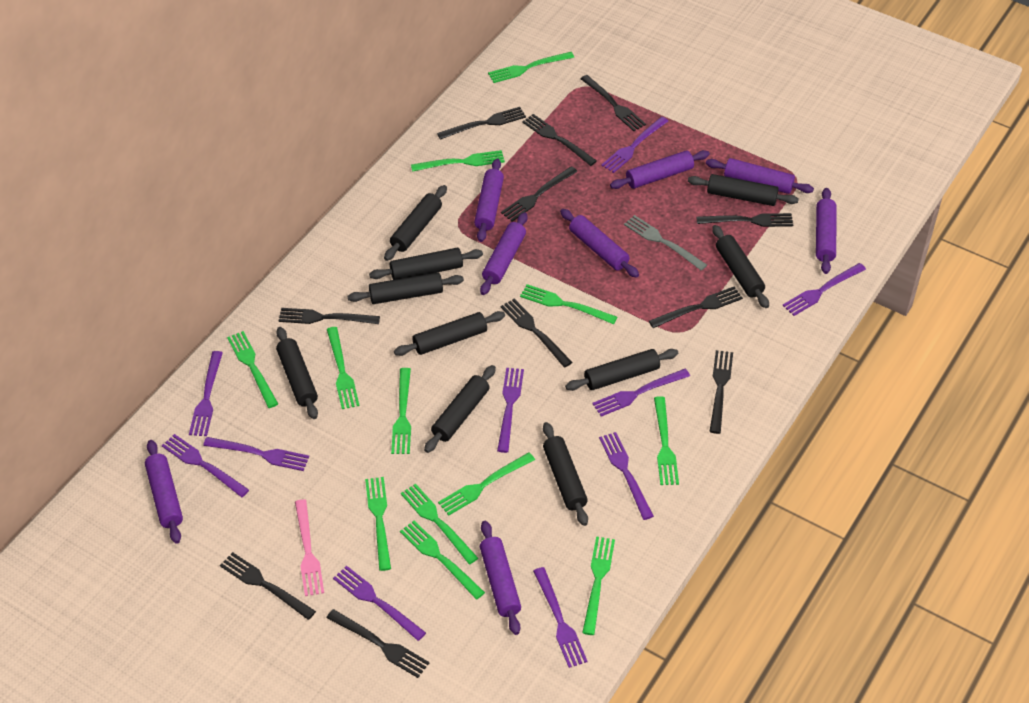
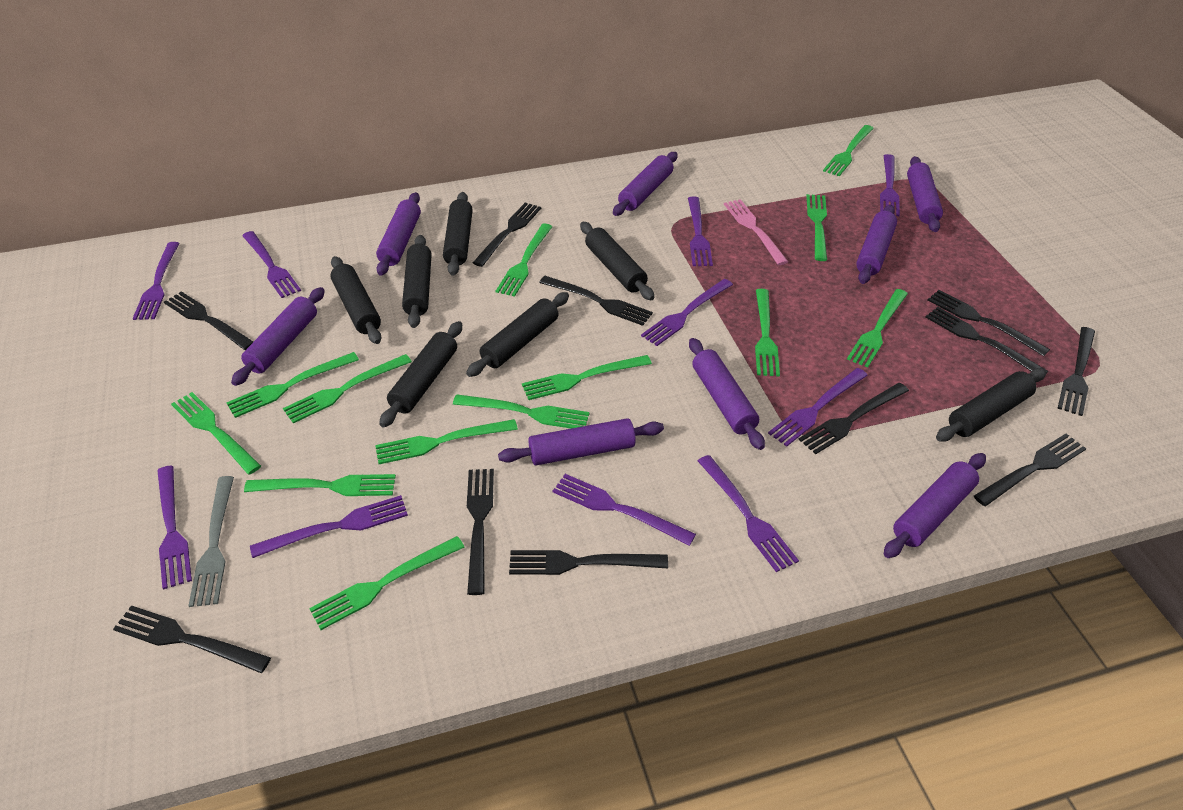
black rolling pin: [276,327,318,419] [348,273,464,304] [369,248,483,280] [384,185,447,261] [394,311,505,356] [424,365,496,453] [543,422,588,526] [565,349,678,391] [688,174,799,206] [712,225,769,308] = 10 -> [330,256,381,344] [379,321,462,428] [402,235,432,328] [443,192,473,276] [466,292,569,377] [580,222,654,300] [936,368,1047,441] = 7
green fork: [227,331,278,408] [327,327,360,409] [365,477,391,571] [391,368,411,454] [400,521,485,600] [401,484,478,564] [411,150,505,172] [438,452,535,516] [488,52,574,83] [520,284,617,324] [582,537,615,635] [654,396,679,485] = 12 -> [171,392,261,475] [226,352,359,418] [244,474,396,496] [283,354,412,423] [309,536,465,630] [375,419,518,464] [453,394,590,429] [496,224,553,297] [522,355,652,400] [755,289,780,376] [806,194,827,261] [823,125,874,176] [847,289,908,368] = 13

